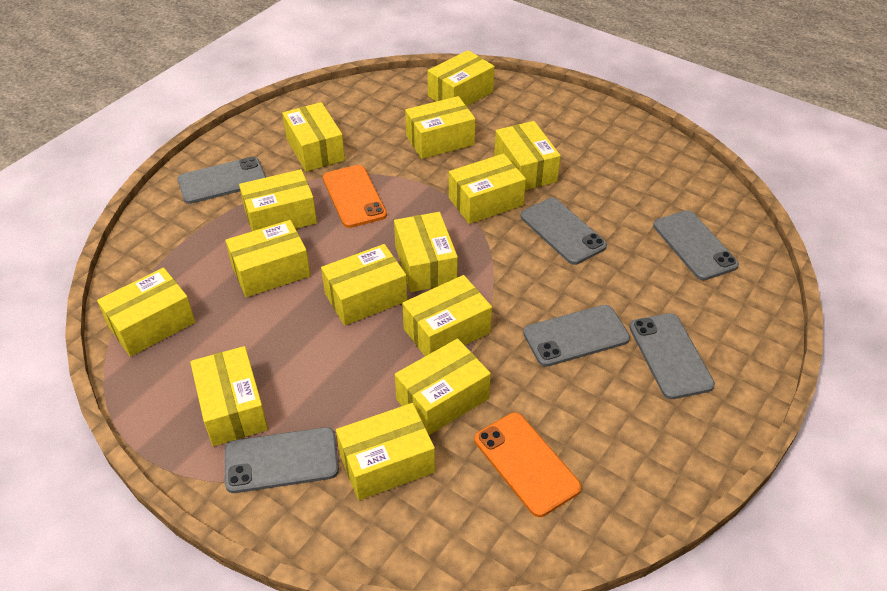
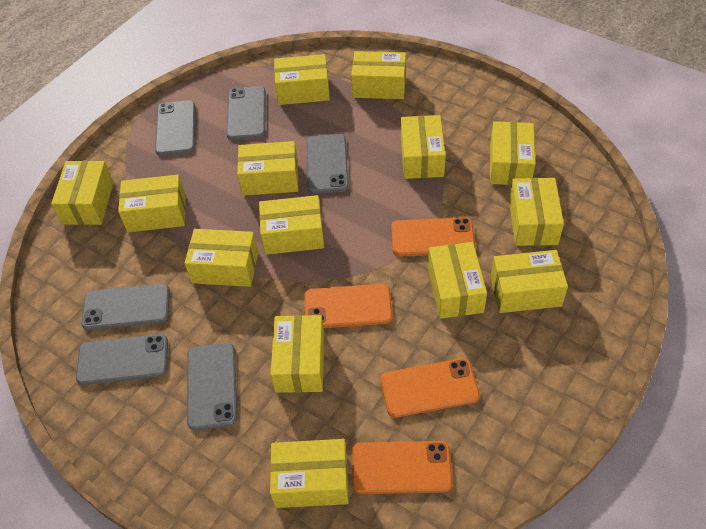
orange phone: [323,165,387,228] [475,412,581,517] = 2 -> [304,284,392,328] [352,441,452,494] [381,358,480,418] [391,218,476,256] = 4

